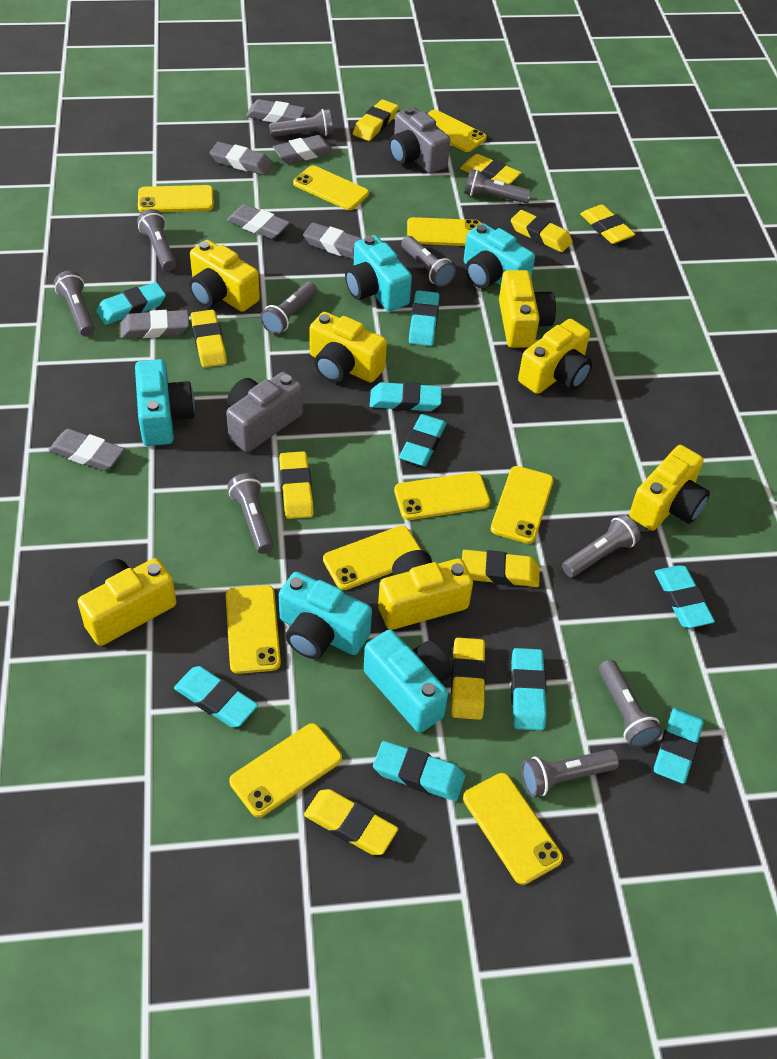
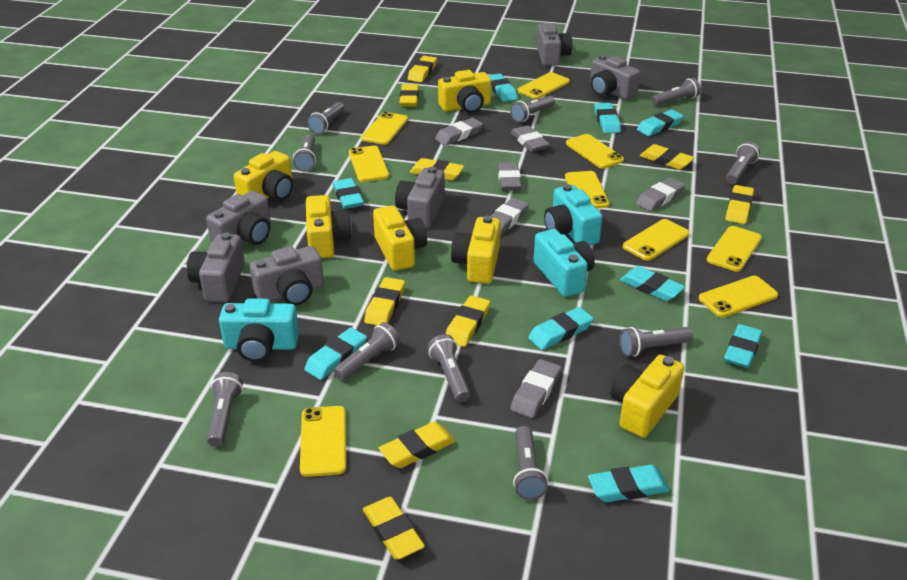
grey camera: [226,372,303,452] [389,107,450,174] = 2 -> [187,232,245,302] [206,191,271,245] [250,246,324,306] [395,167,445,228] [536,23,572,66] [590,55,640,100] = 6
grey eraser: [49,429,124,471] [120,310,189,338] [210,142,272,175] [227,204,290,239] [246,99,306,123] [273,135,334,164] [303,222,362,260] = 7 -> [435,118,483,146] [491,198,529,235] [498,162,522,190] [510,359,561,418] [511,125,550,152] [636,177,685,211] = 6
turquoise camera: [135,359,195,446] [279,572,372,659] [345,235,412,311] [363,630,452,733] [464,223,535,289] = 5 -> [219,299,299,362] [533,229,595,297] [544,184,603,245] = 3
yellow camera: [78,558,176,646] [189,240,260,312] [309,312,387,383] [378,550,473,630] [499,270,556,348] [518,319,592,394] [629,445,710,531] = 7 -> [234,151,293,201] [306,195,352,258] [373,205,427,271] [438,70,491,113] [451,216,501,284] [611,355,684,438] = 6
yellow phone: [138,185,214,212] [226,585,281,674] [229,723,342,817] [293,165,369,210] [323,526,421,590] [394,472,490,520] [407,217,481,246] [427,110,486,152] [463,773,563,885] [491,466,554,544] = 10 -> [300,406,346,477] [349,146,389,182] [361,112,408,145] [518,72,570,99] [565,171,609,208] [566,134,624,169] [623,219,690,261] [699,276,778,317] [707,226,762,272] = 9

